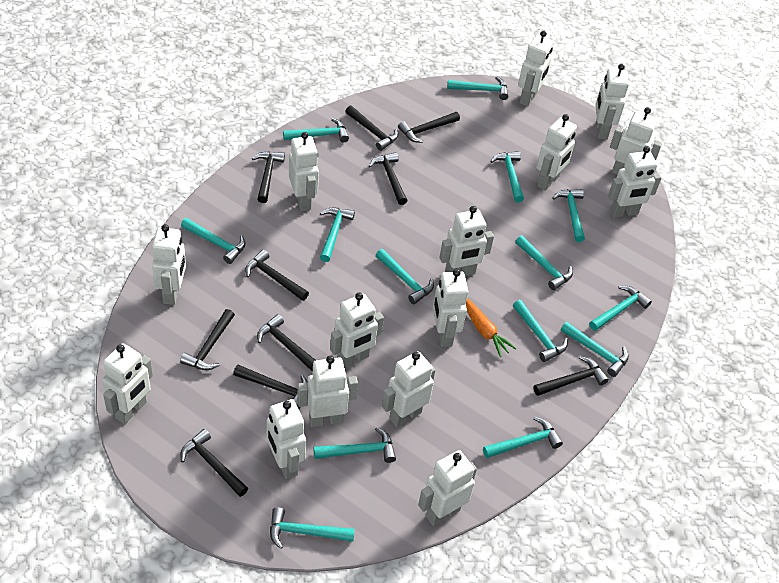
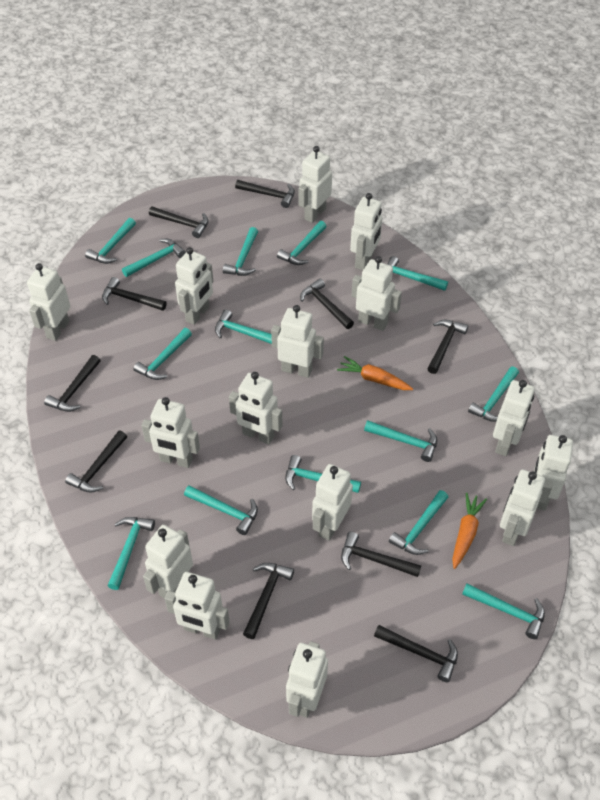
orange carrot: [466,299,517,357] = 1 -> [337,356,413,390] [452,493,487,569] = 2

